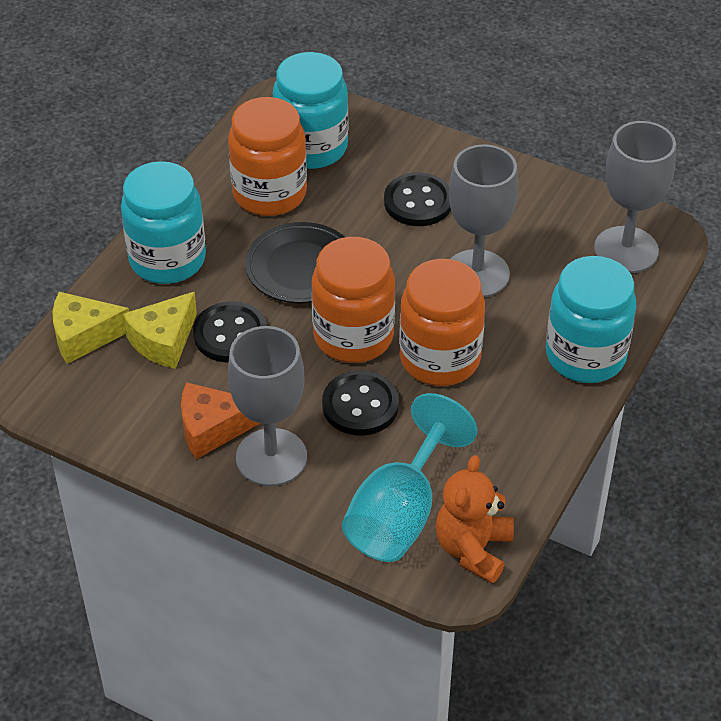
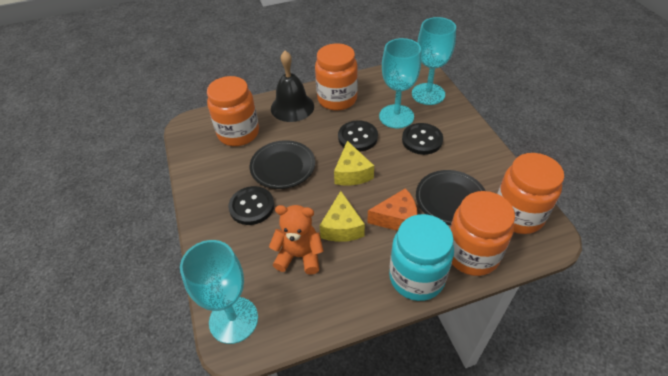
black bell: none = 0 -> [271,51,314,122] = 1
black plate: [245,222,345,303] = 1 -> [250,140,315,189] [416,170,486,225] = 2
grey goblet: [228,326,307,487] [449,144,518,297] [594,121,676,273] = 3 -> none = 0
orange jar: [228,97,307,216] [312,237,395,363] [399,259,485,386] = 3 -> [207,76,259,146] [315,43,358,111] [450,191,515,276] [497,153,564,234] = 4
turquoise goblet: [342,393,477,562] = 1 -> [180,240,258,344] [379,38,421,128] [412,17,456,105] = 3
turquoise jar: [121,161,206,284] [273,52,348,169] [546,256,636,383] = 3 -> [389,214,454,301] = 1

